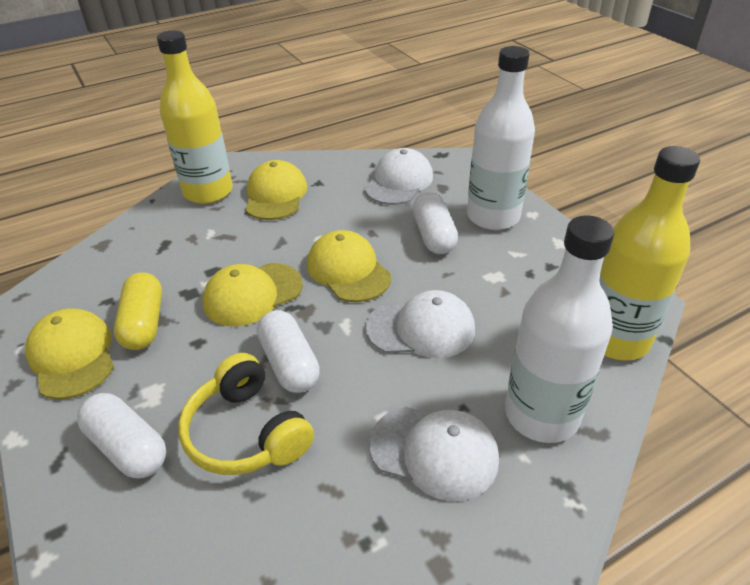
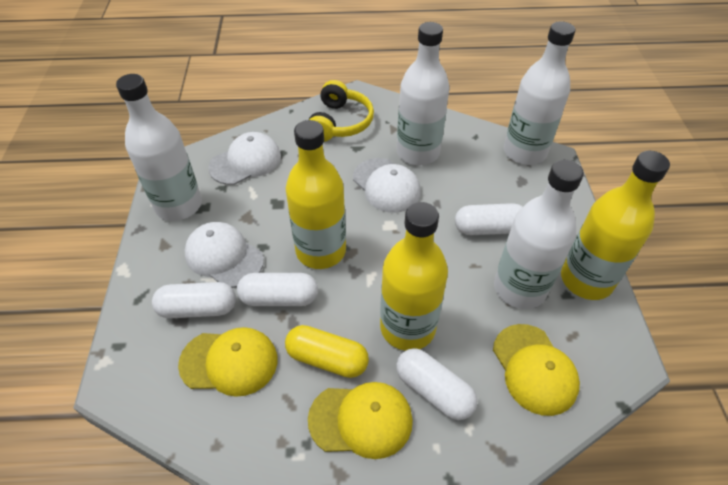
white bottle: [467,46,535,230] [505,215,614,443] = 2 -> [116,74,202,221] [397,22,450,165] [494,160,584,309] [504,21,575,165] = 4
white capsule: [77,393,166,479] [257,310,320,393] [413,192,458,254] = 3 -> [152,282,236,318] [237,273,318,306] [396,348,477,420] [455,203,523,235] = 4
yellow bottle: [157,30,233,204] [599,146,700,360] = 2 -> [286,120,346,269] [380,202,448,351] [561,151,670,300] = 3
yellow cap: [25,308,114,400] [203,263,303,326] [245,160,307,220] [307,230,391,302] = 4 -> [178,327,277,397] [308,382,413,459] [493,324,580,416] = 3

